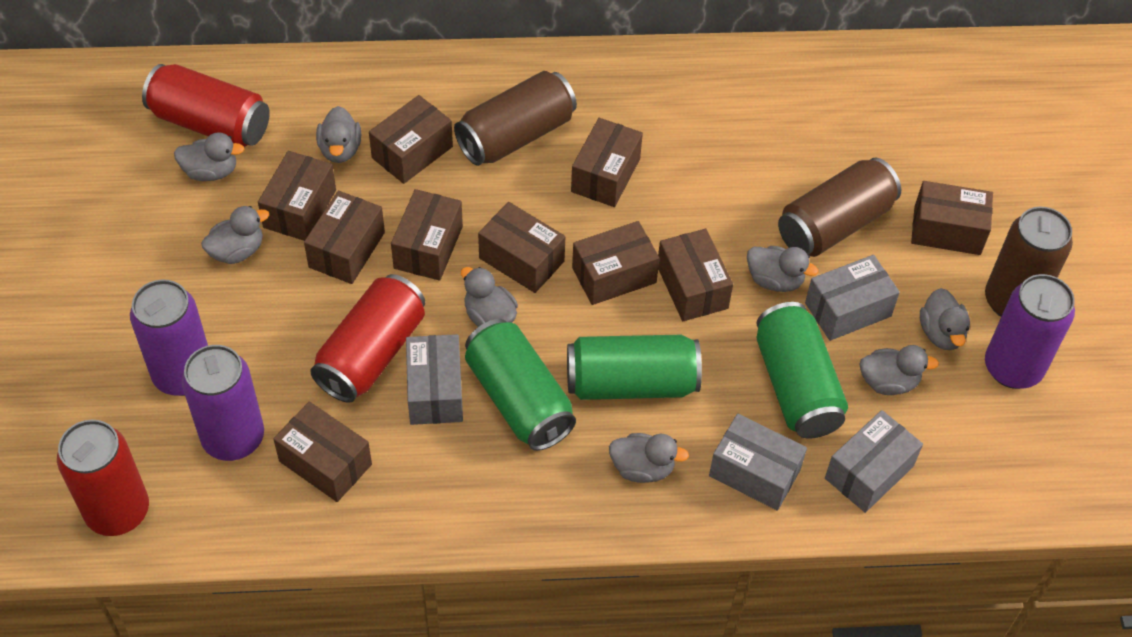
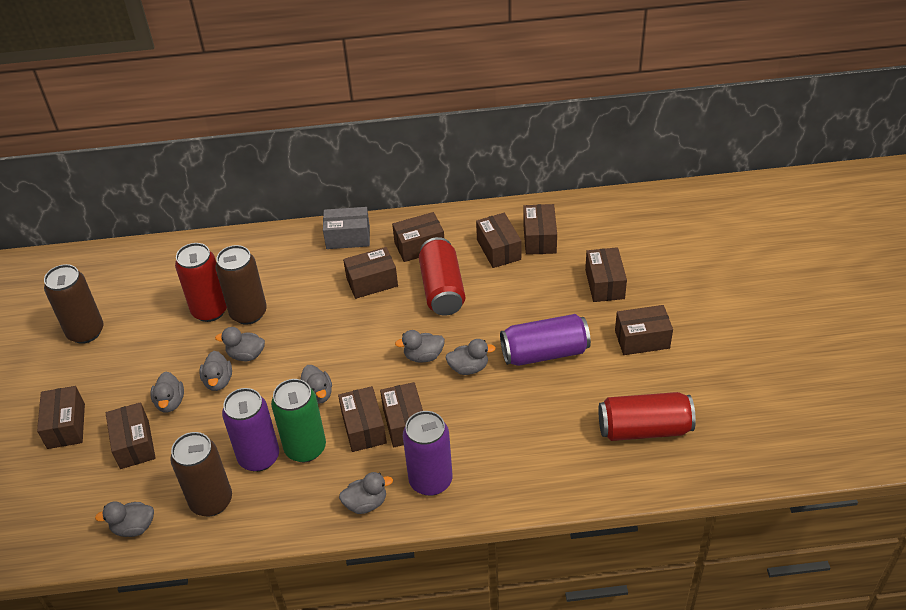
green can: [465,319,576,451] [567,335,702,400] [756,302,848,439] = 3 -> [271,379,326,462] = 1
grey box: [406,334,463,425] [709,414,807,511] [805,255,900,341] [825,410,923,513] = 4 -> [323,207,370,249] = 1

